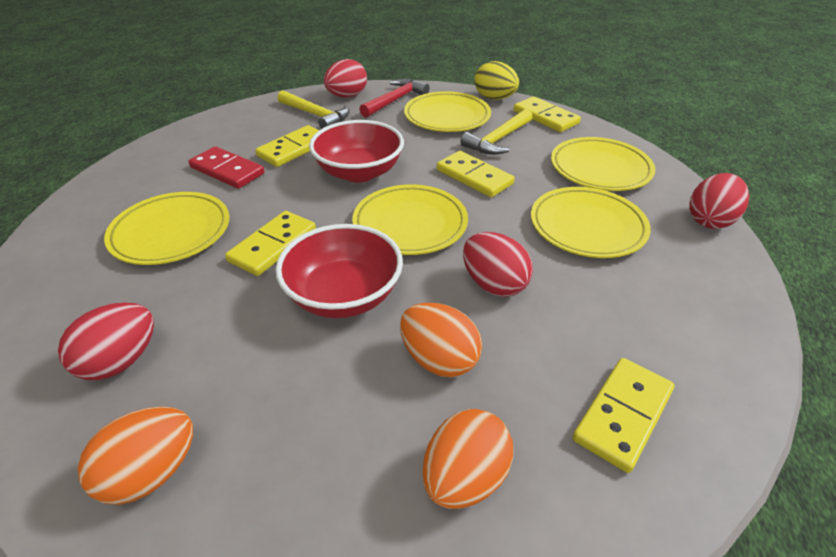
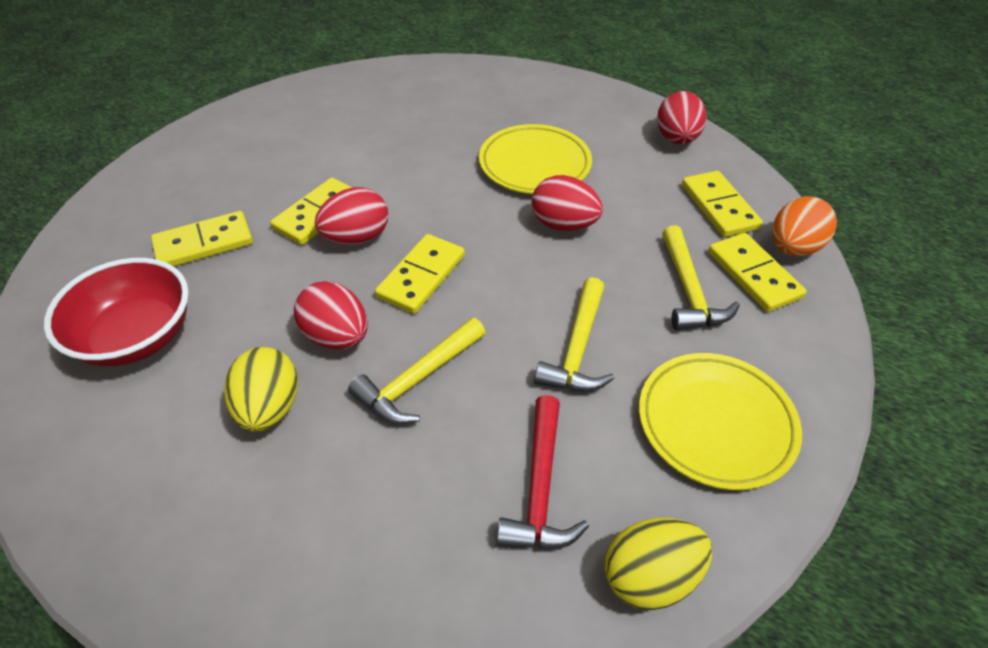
orange egg: [78,406,193,505] [400,303,482,378] [422,409,513,509] = 3 -> [772,196,837,257] = 1
red bowl: [275,224,403,318] [309,120,404,183] = 2 -> [44,258,189,366] = 1
red domino: [189,146,265,189] = 1 -> none = 0
yellow egg: [474,61,519,100] = 1 -> [224,347,298,432] [605,518,712,610] = 2
yellow hammer: [277,90,350,129] [460,109,533,155] = 2 -> [348,318,486,424] [534,277,614,392] [662,225,740,330] = 3
yellow plate: [104,192,229,265] [352,184,468,255] [404,91,491,132] [531,187,651,258] [551,137,655,191] = 5 -> [479,124,592,194] [639,353,802,490] = 2

